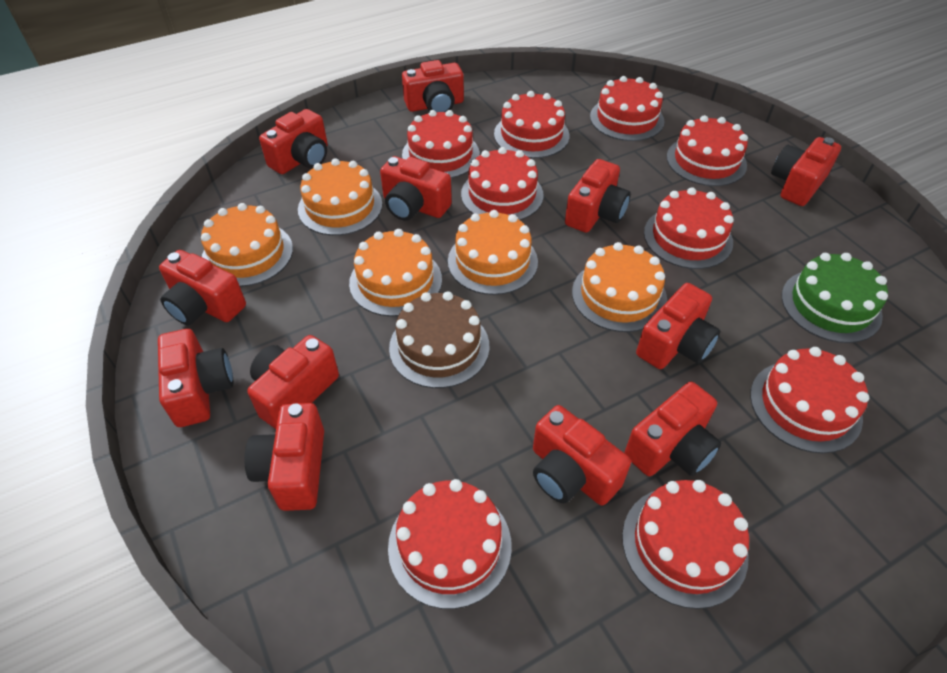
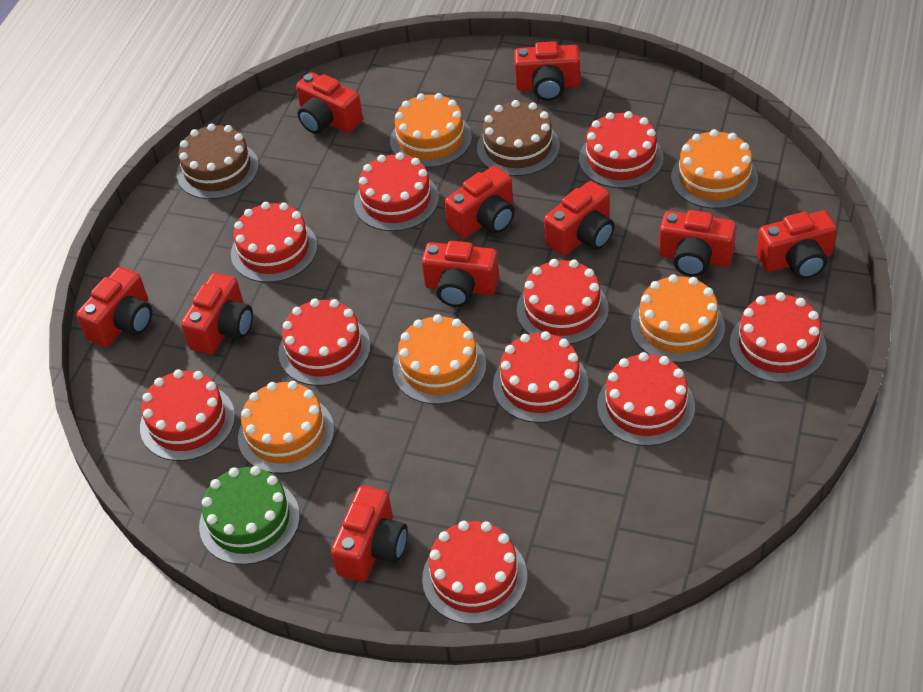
brown cake: [389,291,489,388] = 1 -> [177,123,259,199] [477,100,560,176] = 2
red cake: [388,479,512,609] [402,110,480,178] [461,147,544,220] [494,91,570,158] [590,76,665,141] [622,480,749,609] [644,187,734,269] [667,115,748,186] [750,347,869,453] = 9 -> [140,369,235,461] [231,202,317,283] [278,299,371,386] [354,152,439,231] [422,521,527,624] [493,331,589,423] [517,259,609,344] [579,111,664,188] [597,352,695,446] [730,292,827,383] = 10
red camera: [158,329,234,427] [159,250,246,325] [244,403,324,511] [247,335,339,429] [259,109,328,174] [380,156,452,221] [402,60,464,112] [533,405,631,506] [565,159,631,233] [625,382,721,476] [636,283,720,369] [771,137,841,206] = 12 -> [76,267,152,347] [181,273,253,355] [296,72,363,134] [331,486,408,582] [422,241,499,307] [445,166,515,238] [514,41,581,101] [544,181,615,256] [659,210,737,277] [756,210,837,279] = 10

